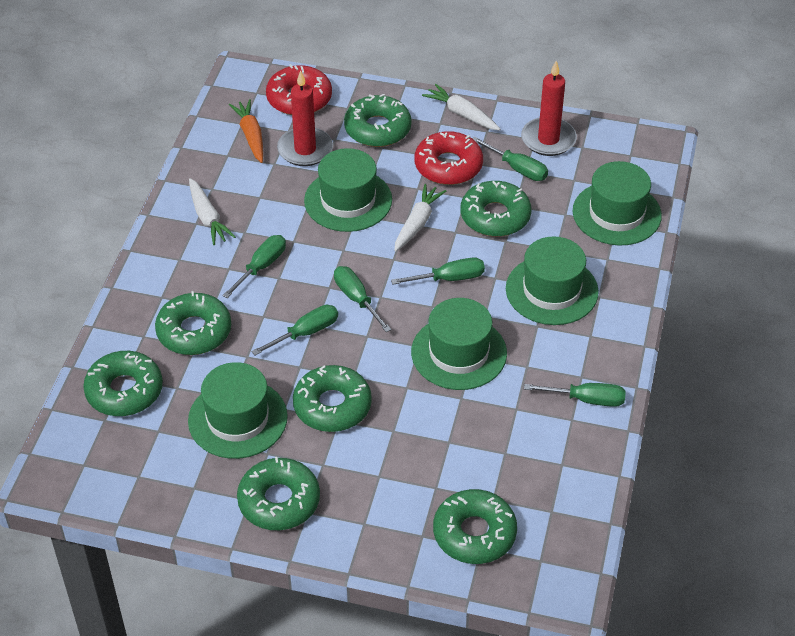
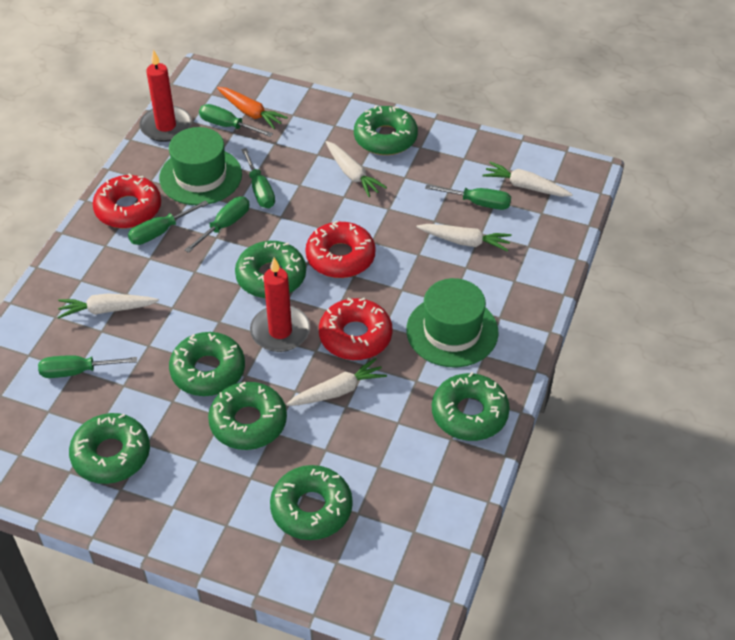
green hat: [188,362,288,459] [304,148,392,232] [411,298,507,390] [506,236,599,325] [573,161,662,246] = 5 -> [159,127,242,205] [406,278,499,367] = 2
red donut: [266,64,332,115] [415,131,483,185] = 2 -> [93,173,161,228] [305,221,376,278] [319,298,393,360] = 3
white carrot: [189,178,236,245] [394,184,446,252] [422,84,500,130] = 3 -> [58,293,159,319] [286,358,387,406] [326,141,387,197] [416,224,512,252] [483,162,573,197] = 5

